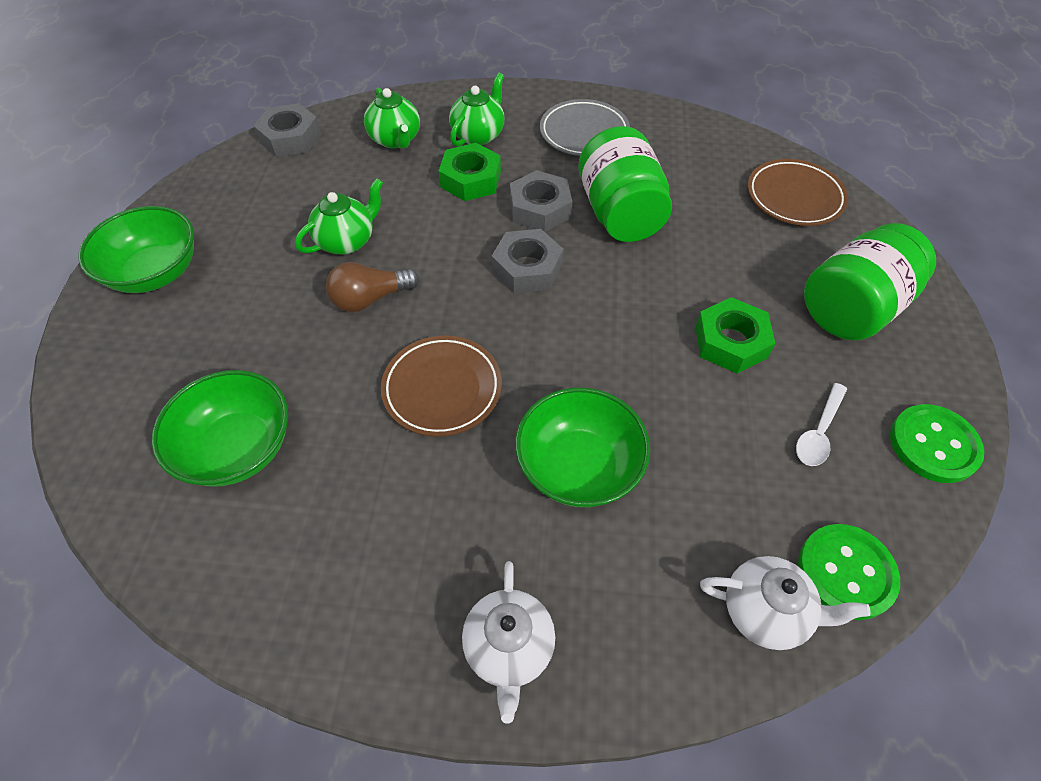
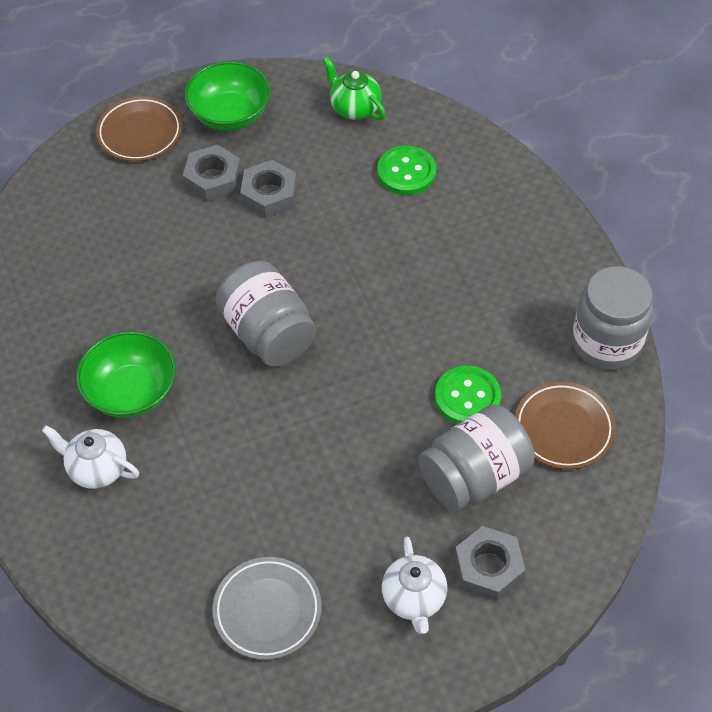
brown light bulb: [326,262,419,312] = 1 -> none = 0
green bowl: [79,206,194,293] [152,370,288,487] [515,388,650,507] = 3 -> [76,331,176,418] [184,61,271,131] = 2
green jar: [579,126,672,242] [804,223,936,341] = 2 -> none = 0
green nut: [439,143,501,201] [696,297,775,374] = 2 -> none = 0
green teapot: [295,178,383,255] [364,88,420,149] [449,73,504,146] = 3 -> [323,56,386,120] = 1
grey jar: none = 0 -> [215,261,316,367] [418,404,535,512] [572,266,653,370] = 3
white spoon: [796,383,847,466] = 1 -> none = 0

